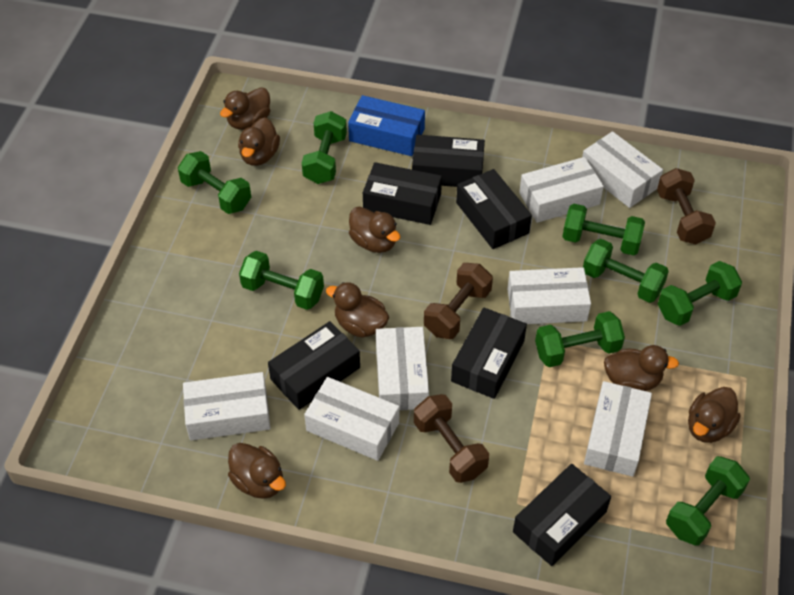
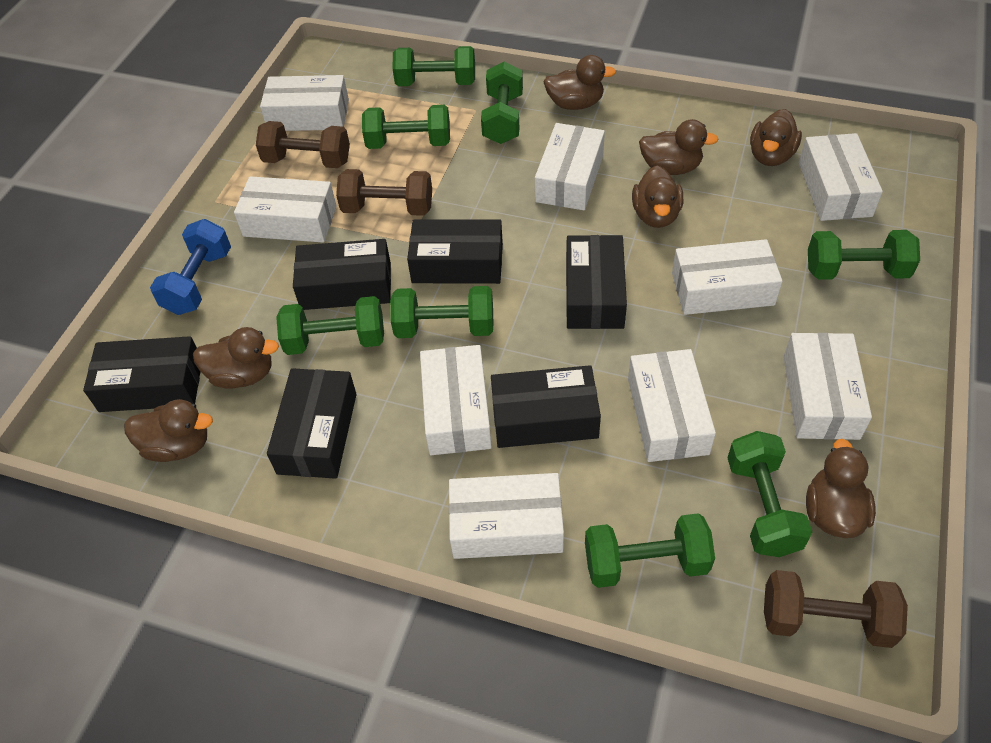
blue box: [348,95,425,156] = 1 -> none = 0
blue dumbbell: none = 0 -> [150,219,231,315] = 1
white box: [183,372,270,440] [304,377,399,461] [376,327,429,410] [507,267,591,324] [519,157,604,223] [582,131,663,208] [584,381,652,477] = 7 -> [234,176,337,243] [260,75,349,131] [420,345,492,455] [449,473,564,559] [535,123,605,210] [628,349,716,462] [672,239,783,315] [783,333,872,440] [799,133,883,221] = 9

